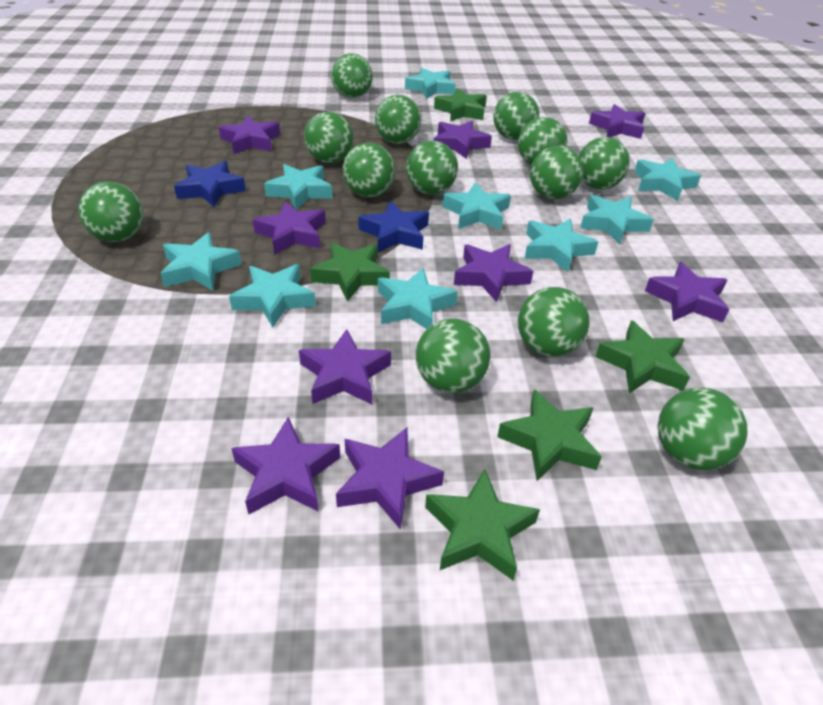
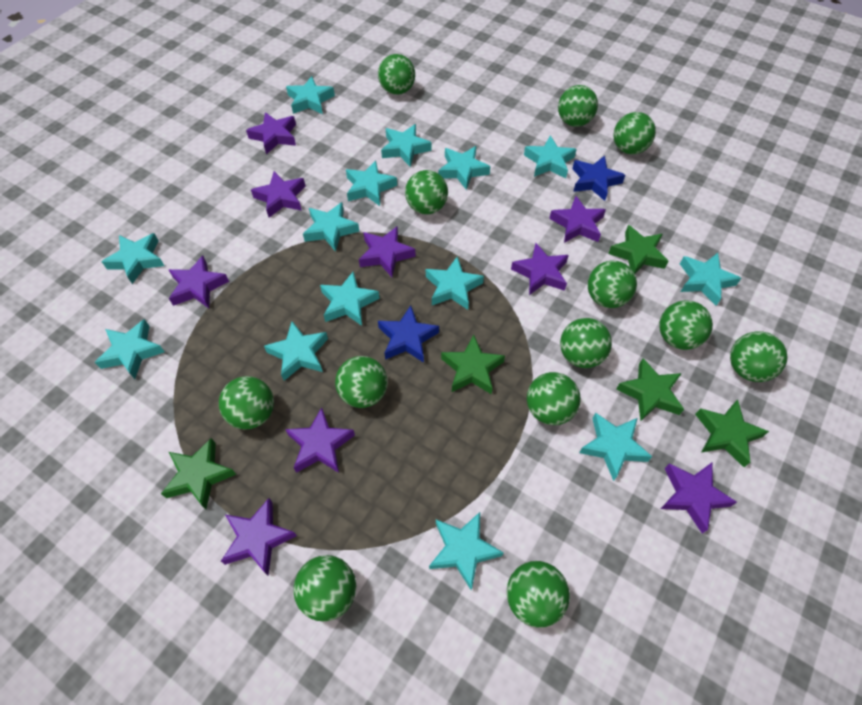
turquoise star: [161,232,242,291] [229,264,316,328] [264,164,333,210] [378,268,458,329] [405,68,456,99] [442,182,511,229] [524,219,598,272] [580,195,654,244] [634,158,701,201] = 9 -> [95,319,164,379] [102,233,164,284] [264,321,328,381] [286,76,335,114] [303,202,360,252] [320,271,380,326] [346,160,397,206] [381,124,431,167] [426,256,484,310] [429,512,504,590] [438,146,491,190] [524,135,577,178] [579,413,652,481] [680,253,741,306] = 14

